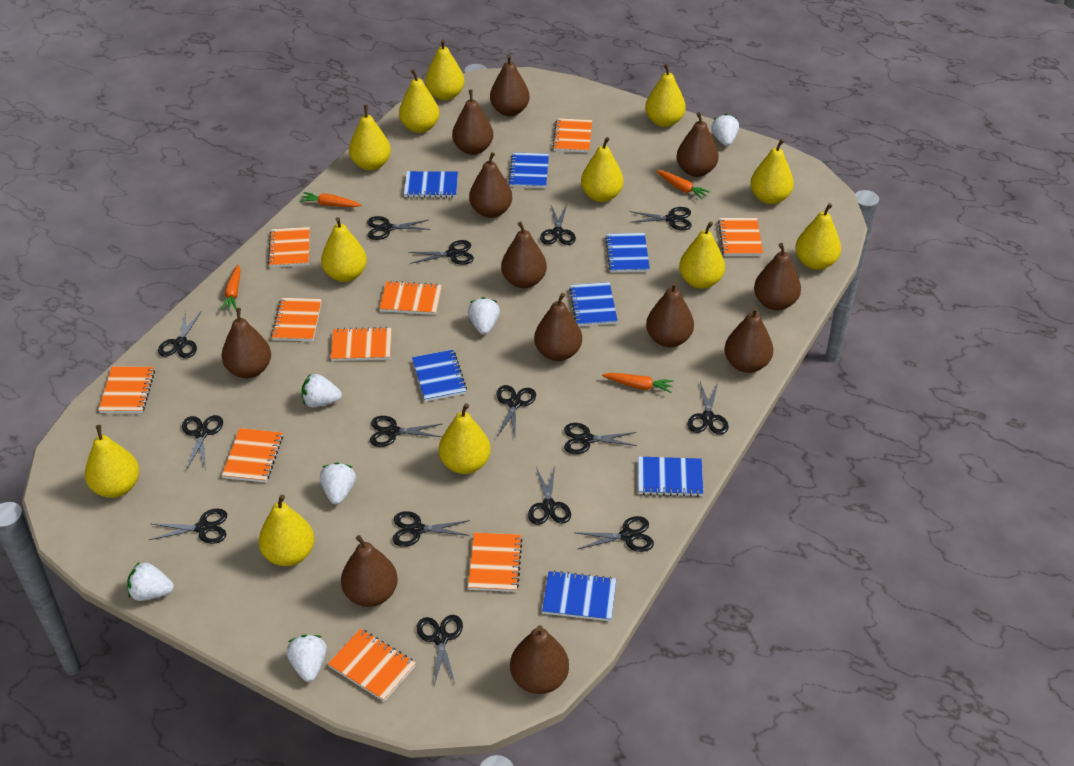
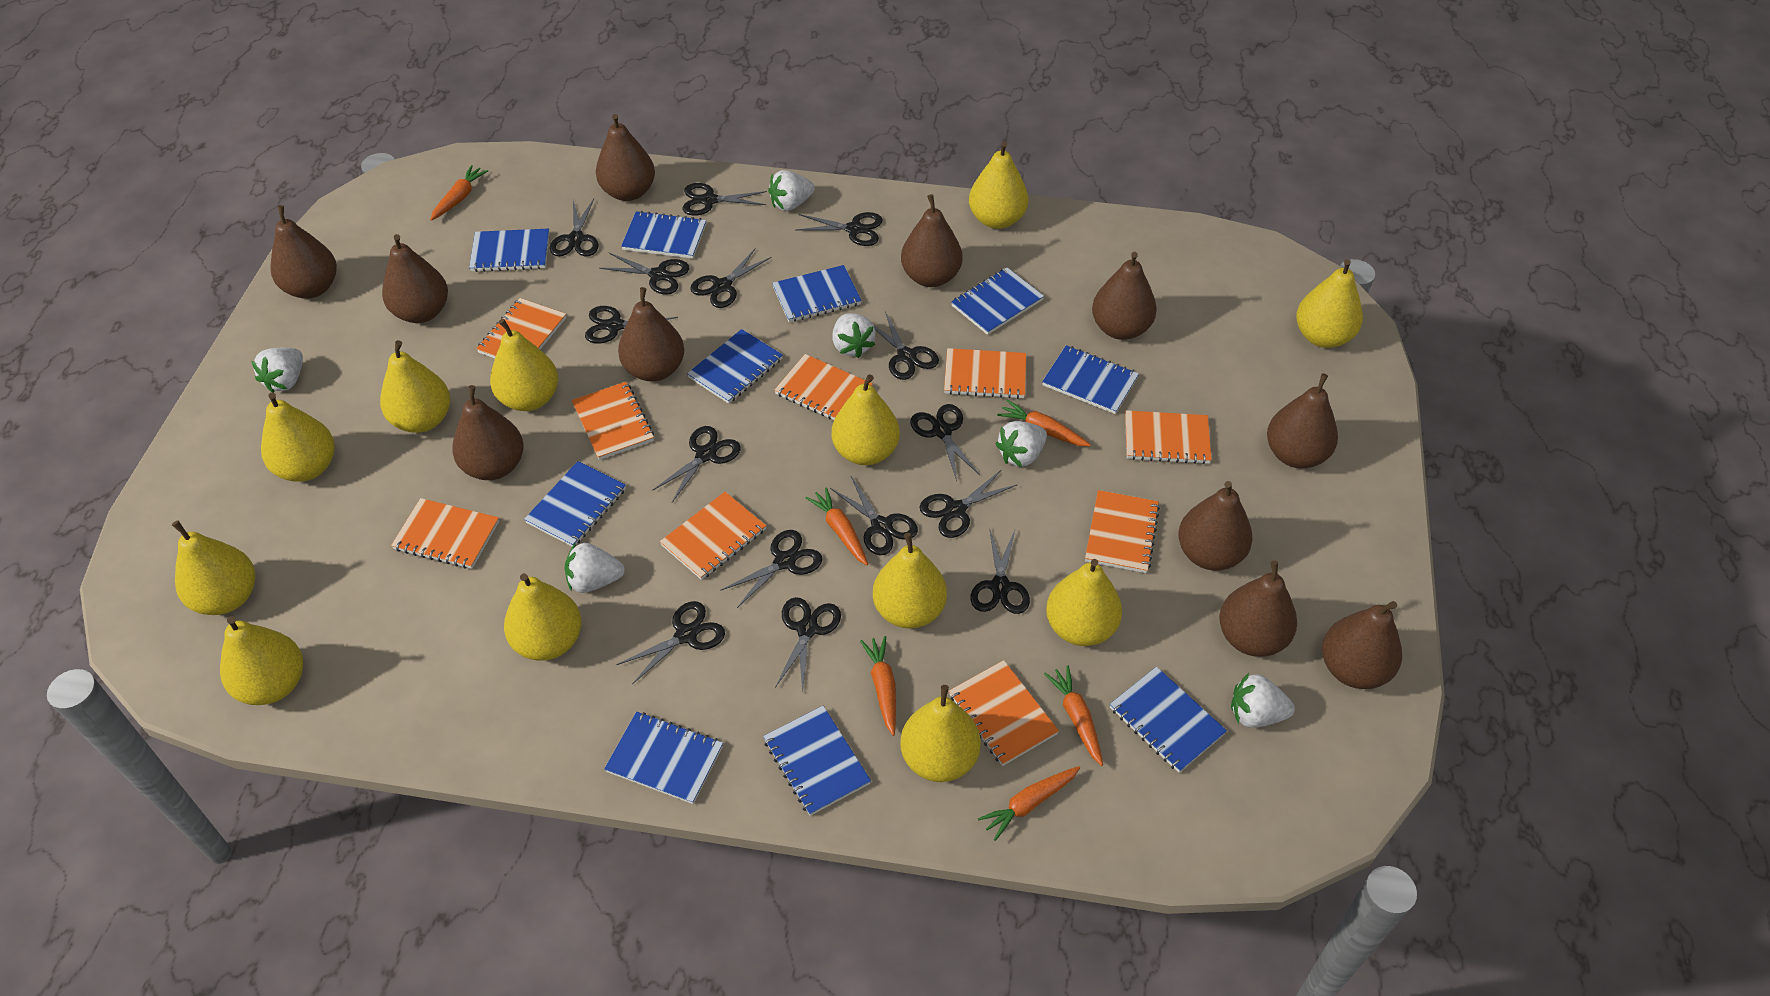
blue notebook: [404,171,458,198] [412,350,467,402] [508,152,549,188] [542,570,616,621] [569,282,618,326] [605,233,650,273] [638,456,703,497] = 7 -> [469,229,549,272] [524,461,626,546] [604,712,723,804] [621,211,706,259] [687,329,783,404] [763,706,871,816] [772,265,862,322] [951,267,1044,335] [1042,345,1139,414] [1110,667,1227,773] = 10
brown pear: [222,308,271,378] [341,535,398,607] [452,90,493,155] [469,152,512,218] [490,55,530,116] [501,222,547,288] [510,625,569,694] [534,293,582,361] [646,282,694,347] [676,112,719,177] [724,307,774,373] [754,243,801,310] = 12 -> [270,205,337,299] [382,234,448,323] [452,385,524,480] [596,114,655,201] [618,287,684,382] [901,194,963,287] [1092,252,1157,340] [1178,481,1253,571] [1219,561,1297,657] [1267,373,1338,468] [1322,601,1402,689] = 11
orange carrot: [221,265,240,311] [299,192,362,207] [602,373,674,393] [656,170,710,199] = 4 -> [430,165,488,221] [806,487,868,565] [860,636,896,736] [978,766,1080,841] [997,400,1091,446] [1044,665,1103,766] = 6
orange notebook: [98,366,155,413] [222,428,283,482] [268,227,310,268] [271,298,322,341] [328,629,416,702] [331,327,392,361] [379,281,442,315] [468,533,523,592] [552,118,592,153] [718,218,763,256] = 10 -> [391,498,499,569] [476,298,566,358] [572,382,654,460] [660,492,766,580] [774,354,873,420] [944,348,1026,399] [949,660,1059,766] [1085,490,1160,573] [1125,410,1212,464] = 9

